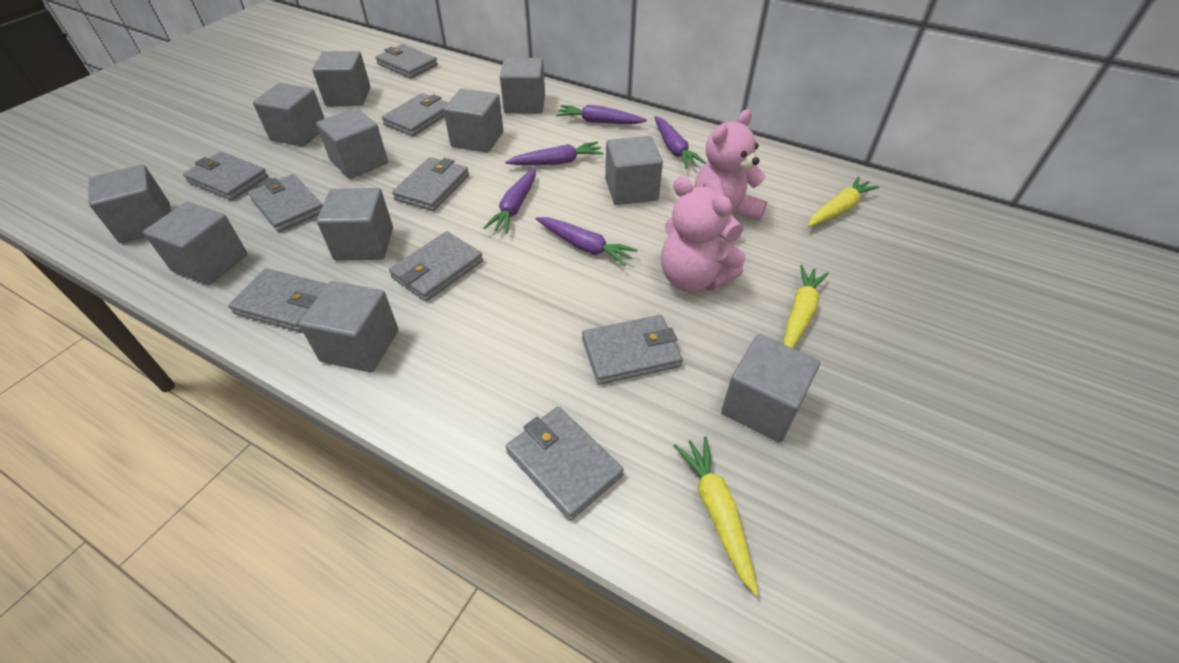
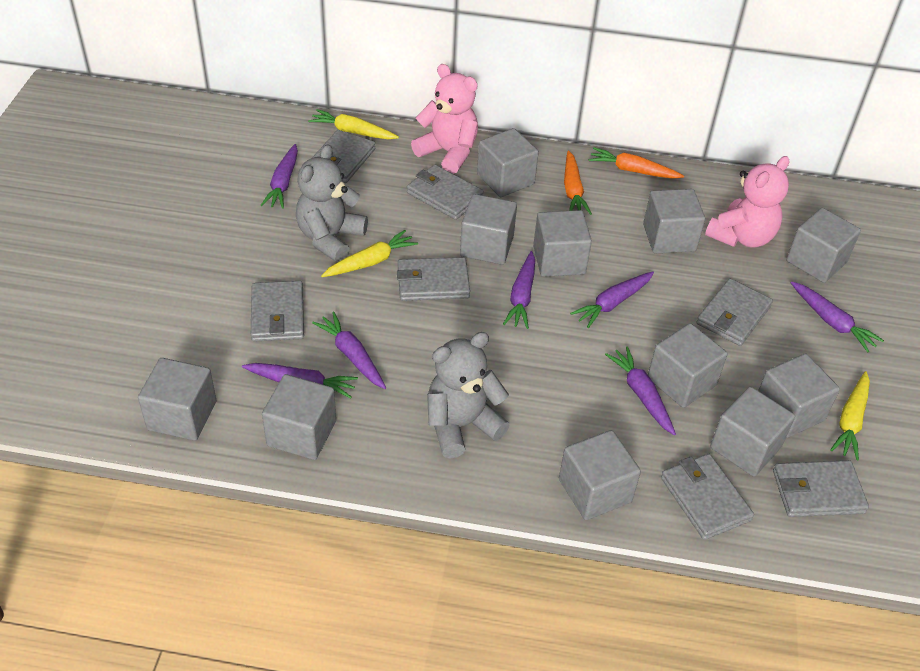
grey teddy bear: none = 0 -> [296,144,368,262] [427,332,510,459] = 2
grey wallet: [183,152,268,200] [228,268,327,332] [248,174,323,232] [375,44,438,78] [382,93,448,136] [389,231,483,301] [392,157,469,211] [506,407,624,521] [582,315,683,385] = 9 -> [251,281,304,342] [312,130,375,183] [397,257,470,301] [407,165,484,220] [661,454,754,540] [696,279,773,346] [773,460,869,517] = 7
orange carrot: none = 0 -> [564,151,592,215] [589,147,684,179] = 2
purple carrot: [483,168,536,233] [505,142,604,165] [536,217,638,266] [556,105,647,124] [654,116,706,169] = 5 -> [242,363,358,398] [261,144,298,209] [312,312,386,389] [503,251,535,329] [570,271,654,328] [605,346,676,435] [791,281,884,352] = 7

